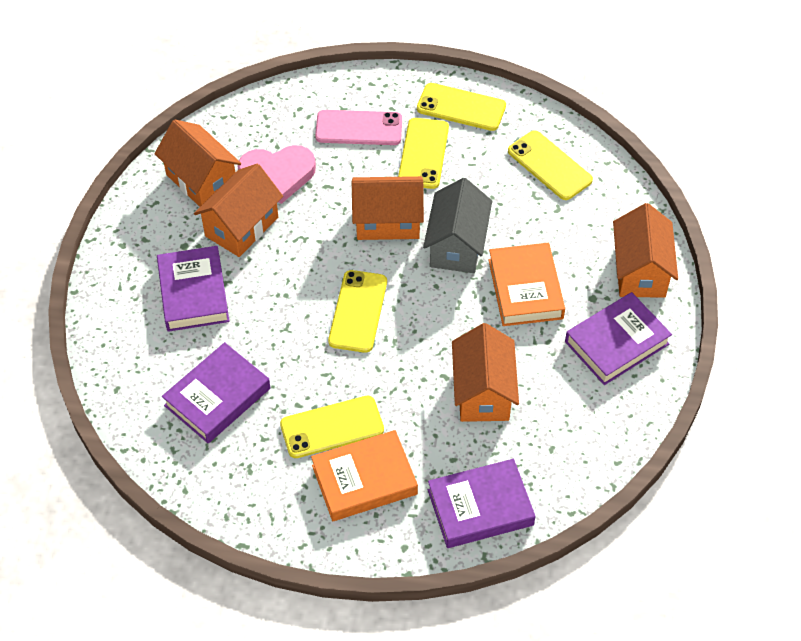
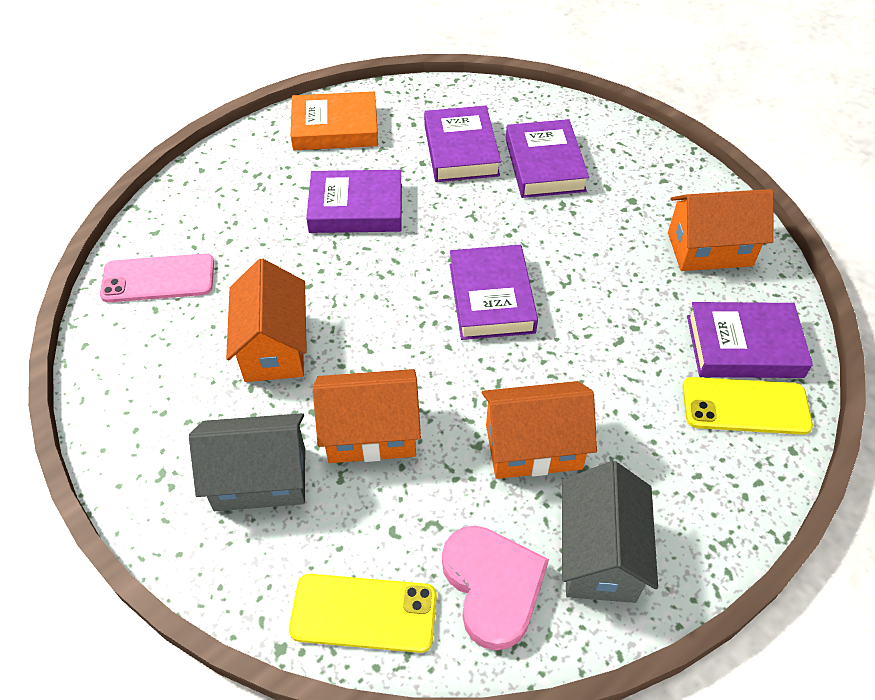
grey house: [423,178,492,273] = 1 -> [189,413,305,511] [562,461,658,603] = 2
orange book: [311,430,418,521] [488,243,565,326] = 2 -> [290,91,378,150] = 1
orange house: [154,119,241,207] [194,164,283,257] [352,176,424,240] [452,323,519,422] [613,203,678,298] = 5 -> [226,258,307,382] [313,369,421,463] [482,381,597,479] [668,189,774,271] = 4
purple book: [157,246,230,332] [162,342,270,443] [428,459,536,548] [565,292,672,385] = 4 -> [306,170,402,233] [424,106,501,182] [450,245,538,340] [506,119,589,198] [687,302,813,378] = 5
yellow phone: [280,396,384,458] [328,270,387,353] [398,118,449,189] [417,83,506,131] [508,130,593,200] = 5 -> [289,574,437,653] [682,377,813,435] = 2

